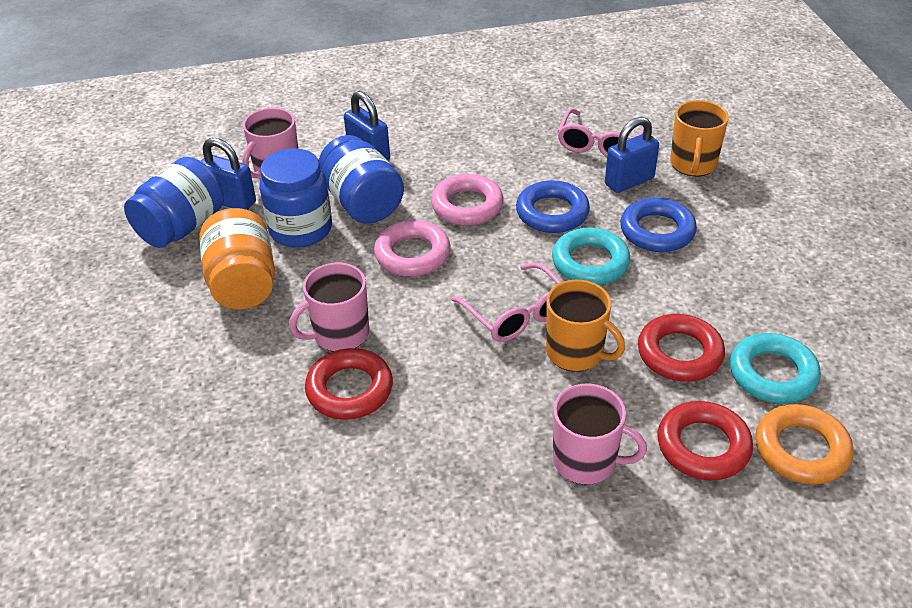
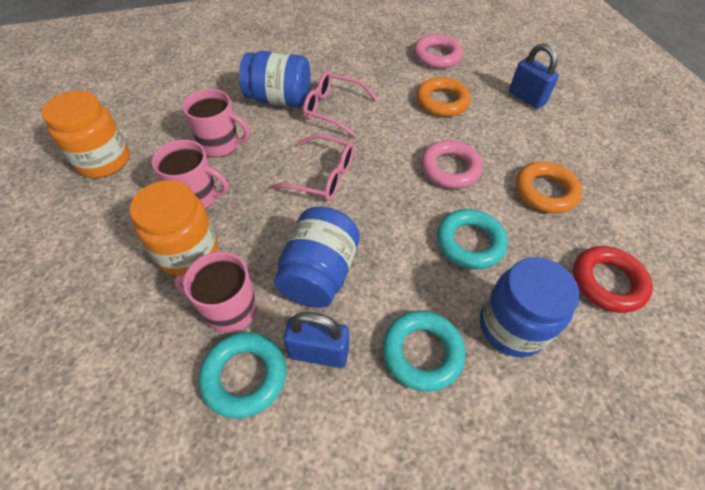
blue padlock: [201,138,256,210] [344,91,390,161] [605,117,659,193] = 3 -> [283,312,349,368] [509,43,559,109] = 2
blue ring: [516,180,590,233] [620,198,697,252] = 2 -> none = 0
orange jar: [199,208,275,309] = 1 -> [42,90,130,178] [130,180,218,276] = 2
orange mug: [546,280,625,372] [670,100,729,176] = 2 -> none = 0
orange ring: [755,404,854,484] = 1 -> [416,77,471,117] [515,162,582,213] = 2
red ring: [305,348,393,420] [638,314,725,382] [658,401,753,480] = 3 -> [573,246,653,313] = 1
turquoise ring: [552,228,630,285] [730,333,821,404] = 2 -> [199,332,286,418] [382,311,465,391] [437,209,508,269] = 3

